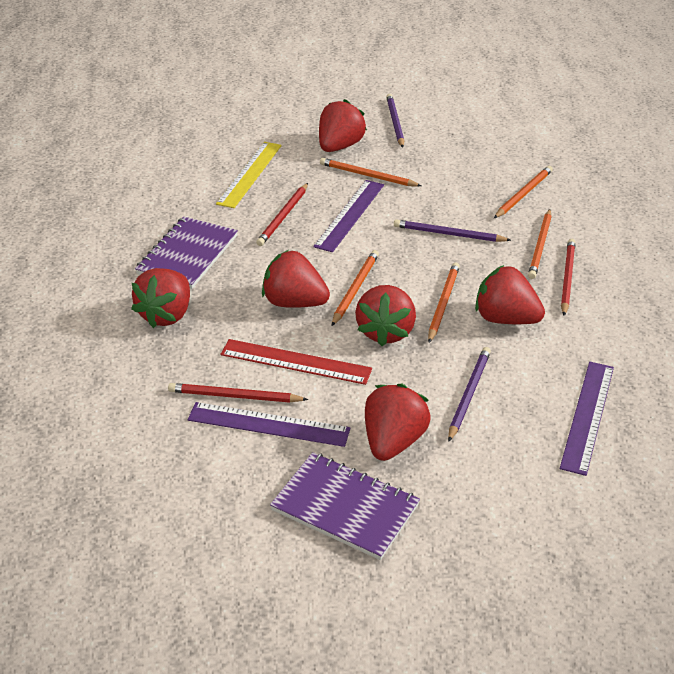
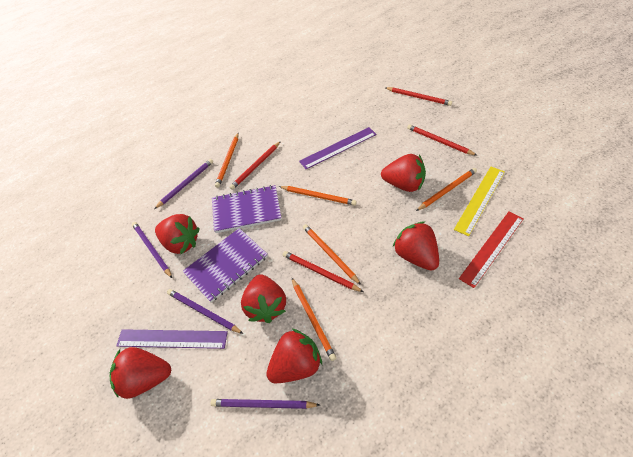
purple pencil: [386,94,404,148] [394,219,511,242] [448,347,491,442] = 3 -> [132,222,172,278] [154,159,213,209] [167,289,243,334] [211,399,320,409] = 4
purple ruler: [188,402,351,447] [313,180,384,252] [560,362,614,476] = 3 -> [116,329,228,349] [299,127,377,169] = 2
red pencil: [168,383,308,403] [256,183,308,246] [561,239,576,316] = 3 -> [229,141,281,190] [283,251,363,292] [385,87,452,106] [407,124,478,156] = 4

